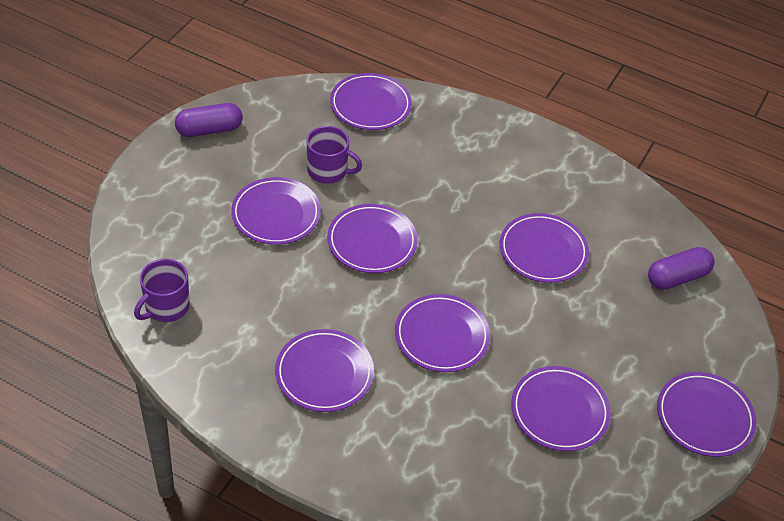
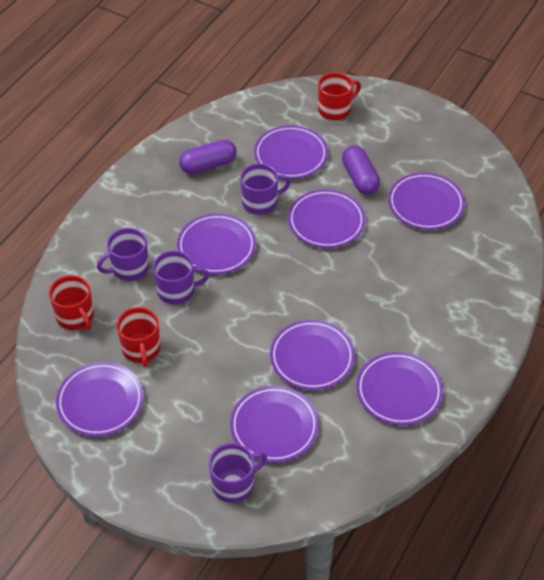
purple mug: [134,259,190,322] [307,126,362,184] = 2 -> [97,228,149,281] [153,251,209,304] [209,443,267,503] [240,163,291,215] = 4
red mug: none = 0 -> [49,275,94,330] [117,307,160,367] [318,72,361,120] = 3

